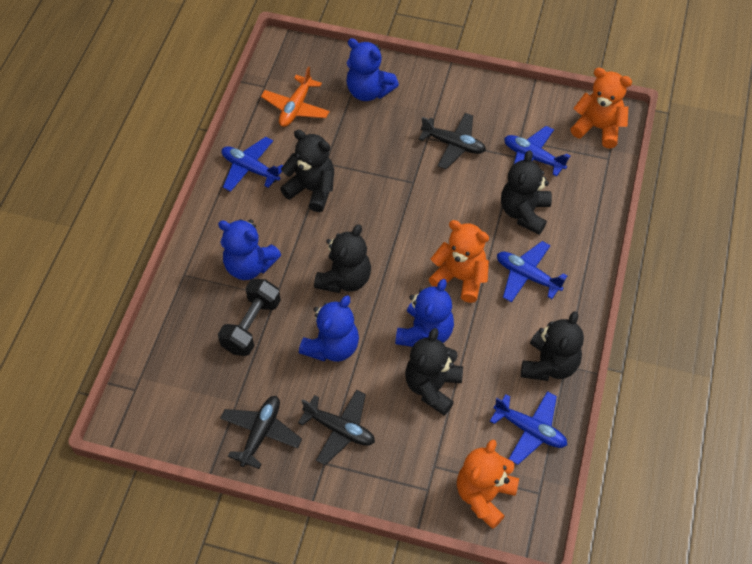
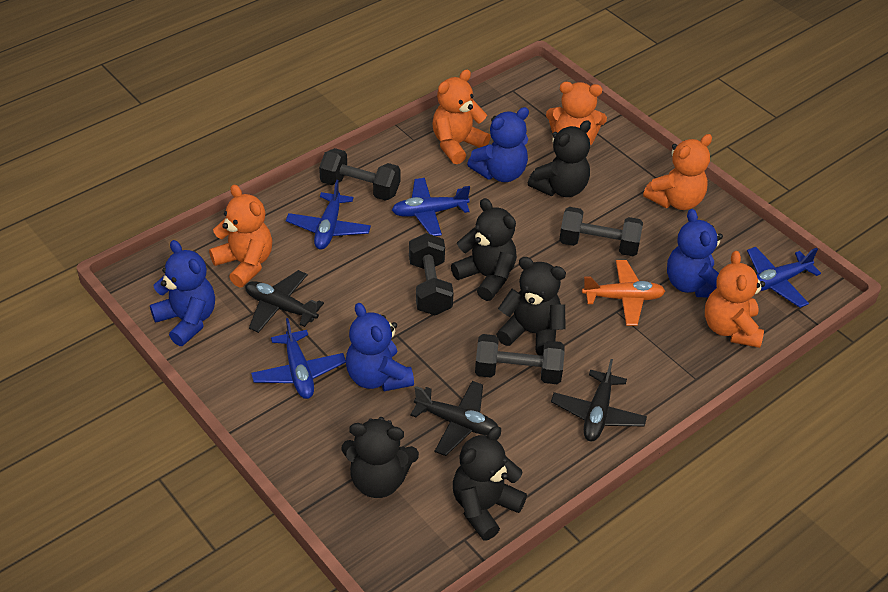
black dumbbell: [218,279,281,356] = 1 -> [319,148,400,201] [409,233,454,315] [475,334,565,384] [559,207,643,256] = 4
orange teddy bear: [429,220,489,303] [457,439,519,529] [571,68,632,149] = 3 -> [209,185,272,288] [432,69,490,164] [546,82,607,145] [643,134,712,210] [705,251,765,348] = 5

